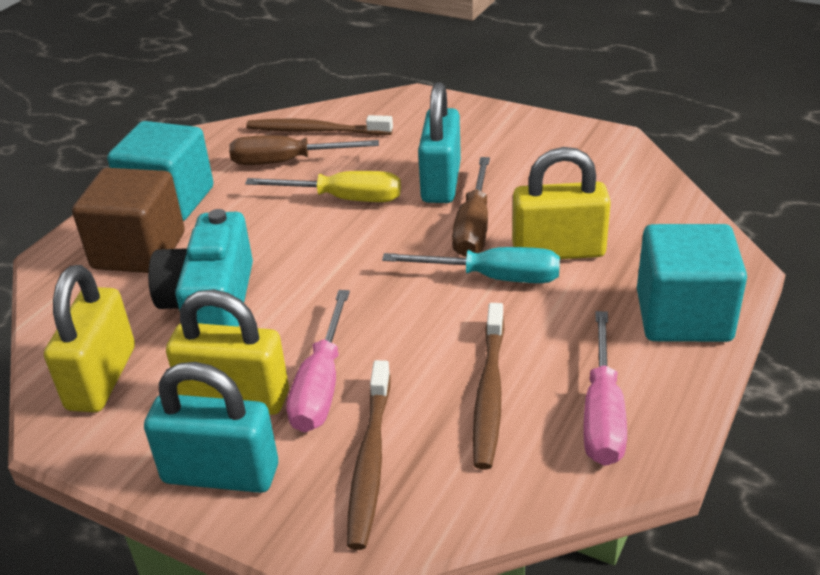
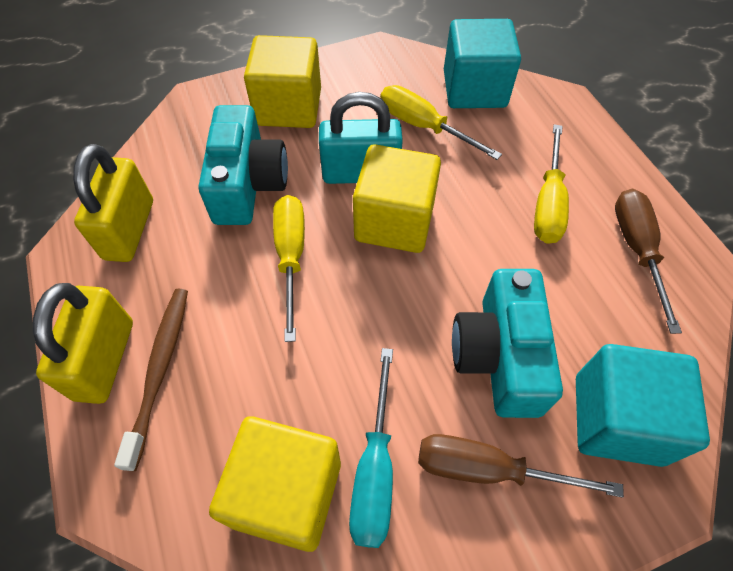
brown cube: [72,168,185,273] = 1 -> none = 0
brown toothbrush: [246,115,393,135] [347,360,391,550] [473,303,504,470] = 3 -> [114,289,188,471] = 1
pink screwdriver: [287,290,350,432] [584,311,627,466] = 2 -> none = 0
turquoise camera: [148,209,253,327] = 1 -> [199,105,288,225] [452,269,563,418] = 2
turquoise padlock: [144,362,278,493] [418,82,461,203] = 2 -> [319,92,403,184] = 1
yellow cube: none = 0 -> [209,417,341,552] [244,35,321,128] [353,144,441,253] = 3
yellow padlock: [44,265,135,412] [166,289,289,415] [512,147,611,259] = 3 -> [33,283,133,404] [73,144,153,262] = 2
yellow screwdriver: [245,171,401,202] = 1 -> [273,195,305,342] [380,85,502,160] [534,124,569,244] = 3

